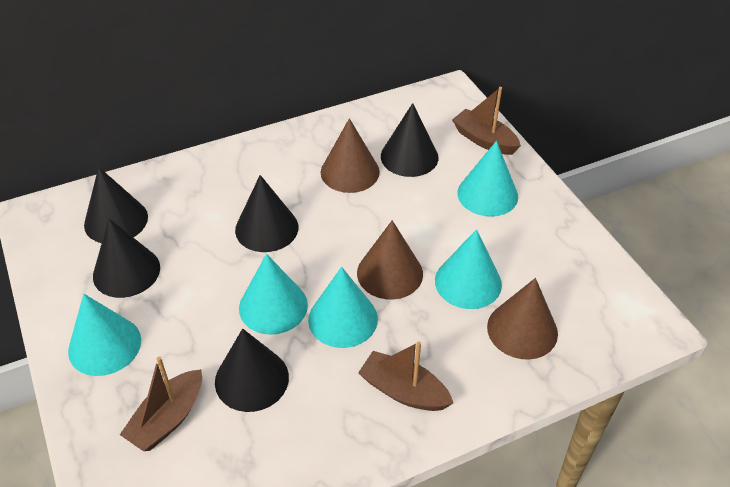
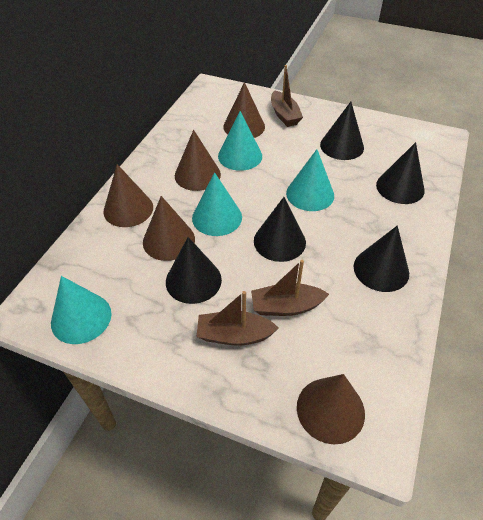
brown cone: [321,118,380,193] [357,220,423,300] [487,278,558,360] = 3 -> [104,164,153,227] [143,196,195,261] [175,130,221,191] [223,82,265,138] [297,374,365,444] = 5
turquoise cone: [68,294,141,376] [239,254,308,335] [308,267,378,348] [435,229,502,309] [457,141,518,217] = 5 -> [51,276,112,344] [192,172,242,236] [218,111,262,171] [286,149,334,211] = 4

